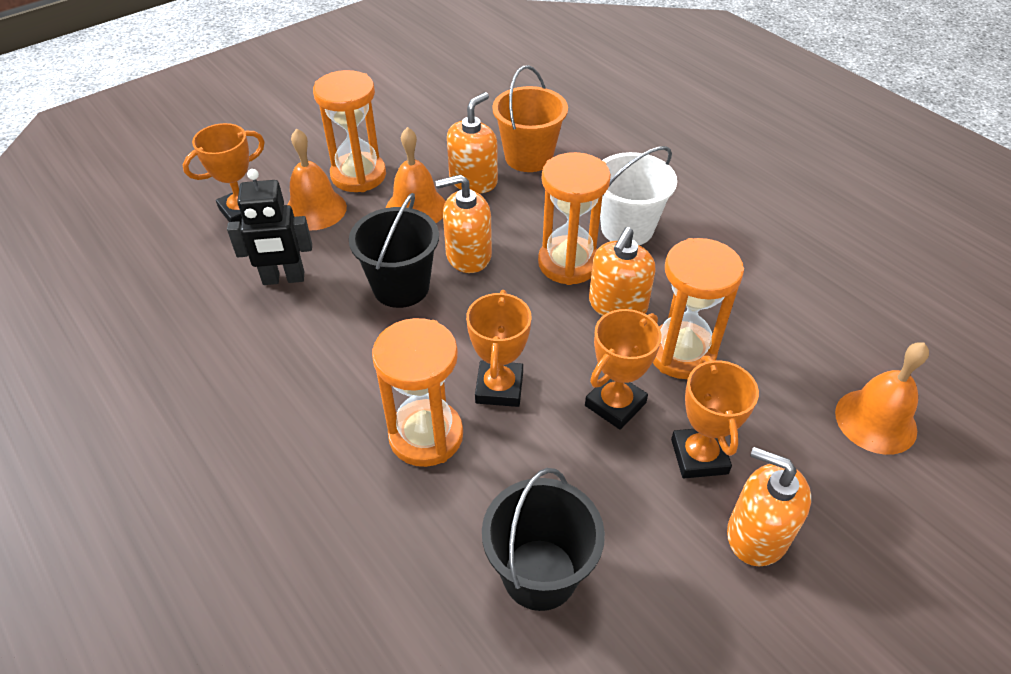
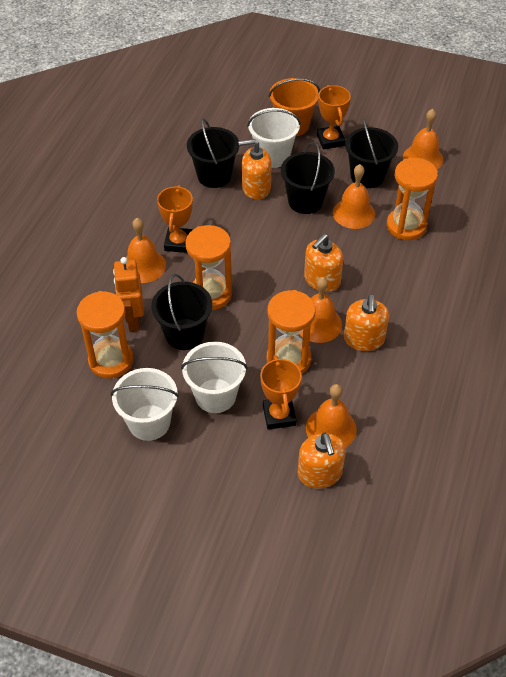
black bucket: [349,193,439,308] [482,468,605,611] = 2 -> [152,274,212,350] [187,118,239,188] [281,142,335,214] [345,118,398,188] = 4
black robot: [227,169,312,285] = 1 -> none = 0
orange bell: [287,129,347,231] [386,127,446,223] [835,342,929,455] = 3 -> [126,218,166,283] [300,277,342,343] [306,384,357,448] [333,164,375,229] [403,109,443,169] = 5
orange robot: none = 0 -> [113,257,144,331] = 1
orange trophy: [183,123,265,224] [466,290,531,407] [585,309,662,430] [671,356,759,478] = 4 -> [157,185,193,253] [260,355,302,430] [317,85,351,150] = 3
white bucket: [600,146,677,245] = 1 -> [111,368,179,441] [181,342,247,413] [247,108,301,168] = 3

